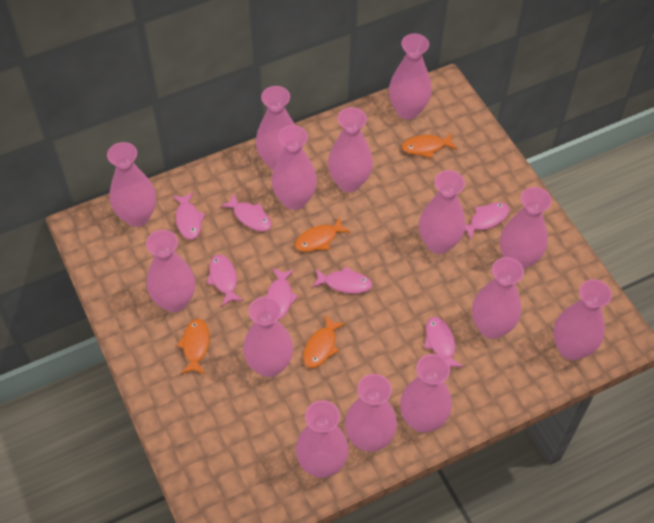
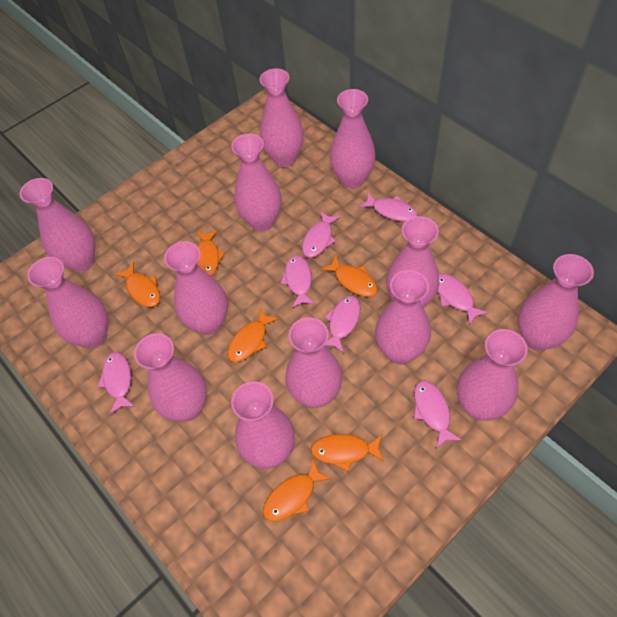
orange fish: [177,319,209,374] [295,216,351,252] [303,315,346,368] [402,133,457,158] = 4 -> [114,262,160,307] [196,230,225,276] [227,308,279,362] [263,459,331,522] [311,434,384,472] [321,255,378,297] = 6
pink vase: [107,142,156,227] [146,230,195,312] [243,296,293,377] [256,86,295,170] [272,125,317,210] [296,400,348,478] [328,107,373,192] [345,374,397,452] [389,34,432,119] [400,354,452,433] [419,170,466,254] [472,257,524,339] [500,187,552,269] [553,279,612,360] = 14 -> [20,178,95,272] [27,257,108,348] [134,333,207,422] [164,241,228,335] [231,133,282,231] [231,382,295,469] [259,68,304,167] [285,317,342,408] [330,89,376,189] [375,270,431,364] [386,216,439,308] [457,329,528,421] [518,254,594,351] = 13

